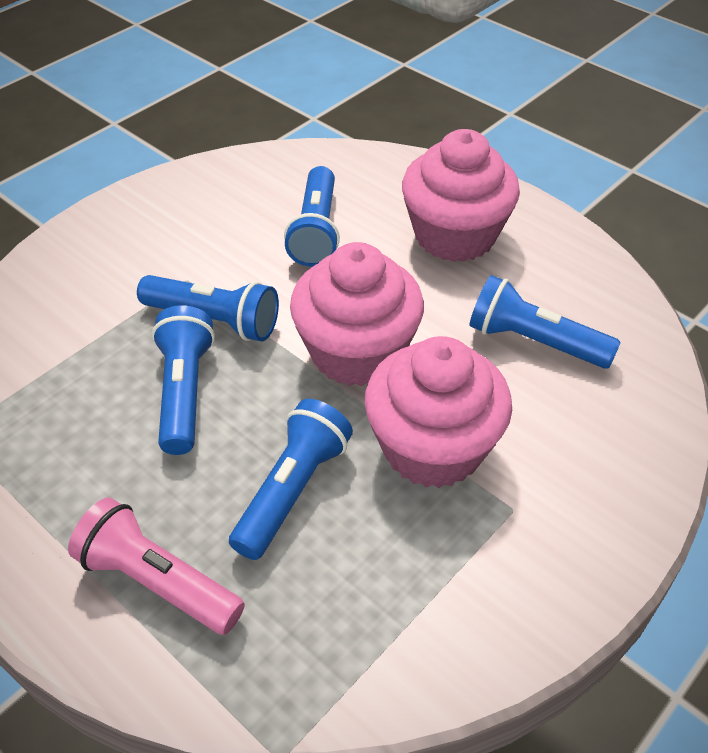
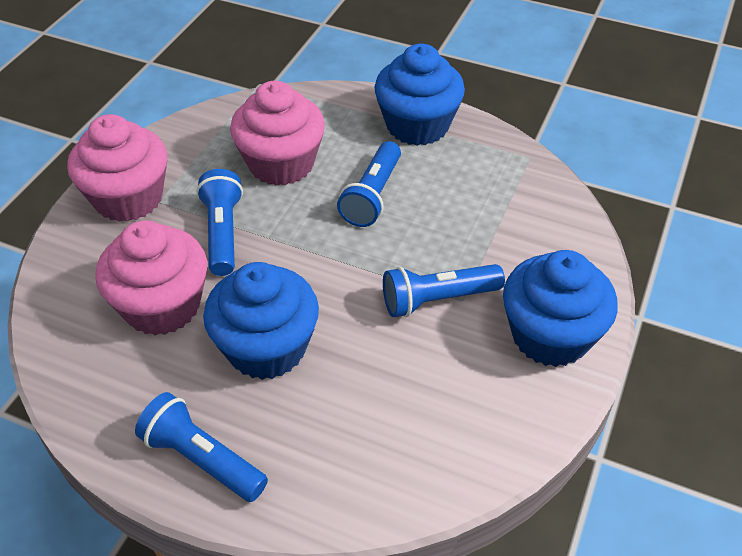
blue cupcake: none = 0 -> [203,262,319,380] [375,43,465,146] [503,250,618,367] = 3
blue flashlight: [137,275,279,341] [152,305,215,455] [229,399,353,560] [284,166,340,267] [469,275,621,369] = 5 -> [135,392,268,502] [196,169,243,276] [337,141,401,227] [383,264,505,317] = 4
pink flashlight: [68,497,245,635] = 1 -> none = 0

